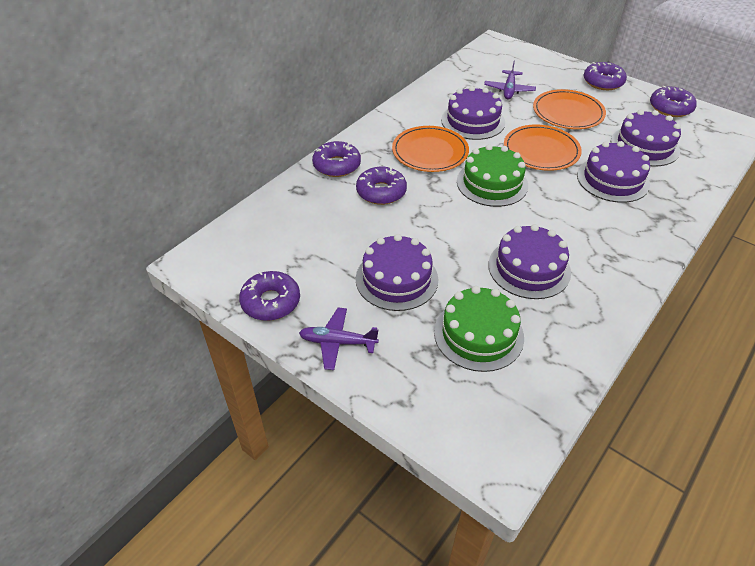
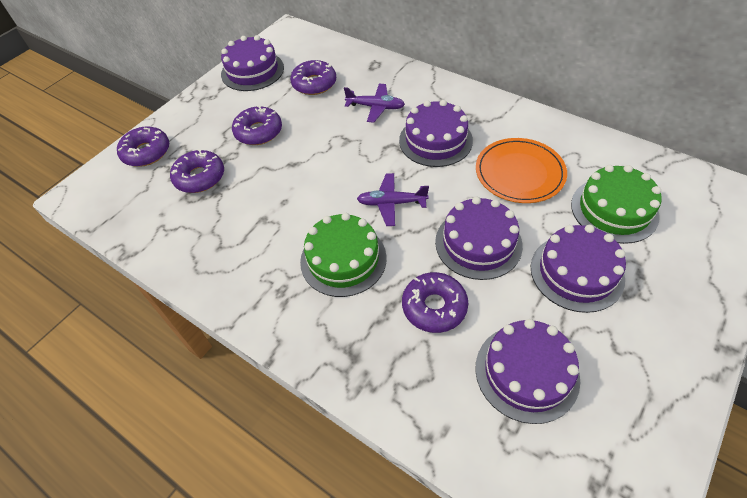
orange plate: [392,126,469,172] [504,124,582,171] [533,89,606,129] = 3 -> [476,138,567,203] = 1

